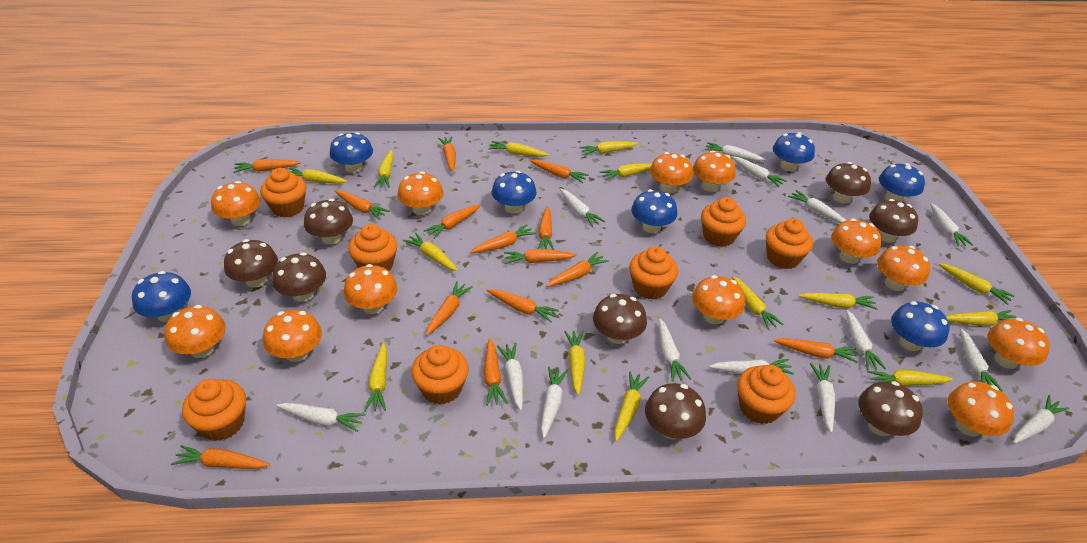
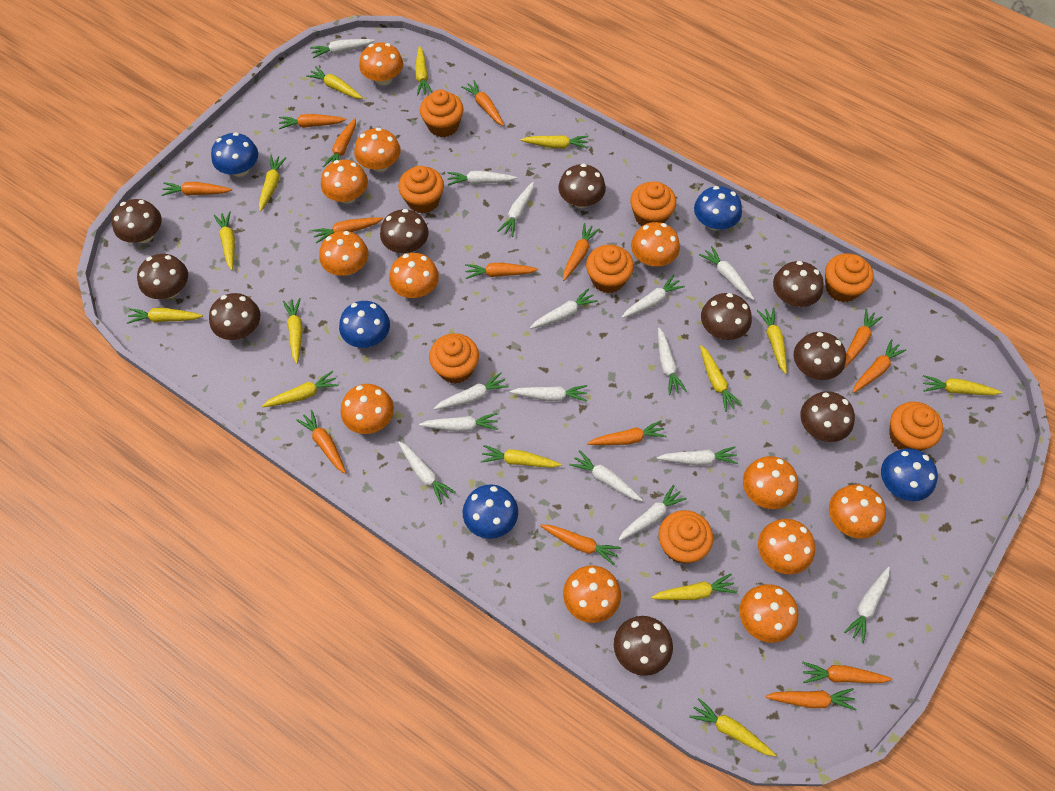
blue mushroom: [132,271,191,322] [330,132,373,173] [491,171,537,214] [631,189,677,233] [773,132,815,171] [879,163,925,202] [891,301,950,351] = 7 -> [211,132,258,177] [339,301,390,348] [463,484,518,539] [694,186,742,230] [881,448,938,501] = 5
brown mushroom: [224,239,278,288] [272,252,326,302] [304,199,353,244] [593,294,647,344] [645,383,706,439] [826,162,871,204] [859,381,923,436] [869,199,918,243] = 8 -> [112,199,162,243] [137,254,188,299] [209,293,260,340] [380,209,429,254] [558,164,606,208] [614,616,673,676] [701,293,752,340] [773,261,824,307] [794,332,846,380] [800,391,855,442] = 10
white carrot: [276,403,365,432] [497,343,523,411] [541,367,568,439] [560,188,605,227] [659,319,691,382] [704,142,766,161] [709,359,794,375] [731,156,787,187] [788,190,846,223] [810,363,835,433] [846,310,886,370] [930,203,973,247] [960,329,1003,392] [1014,395,1069,444] = 14 -> [310,39,375,59] [398,442,456,504] [419,413,498,432] [434,372,509,410] [448,171,517,185] [497,182,534,237] [510,385,587,402] [530,289,598,329] [569,450,643,501] [618,485,687,541] [621,275,685,318] [657,446,738,465] [658,327,687,395] [699,246,754,300] [844,567,890,643] = 15

